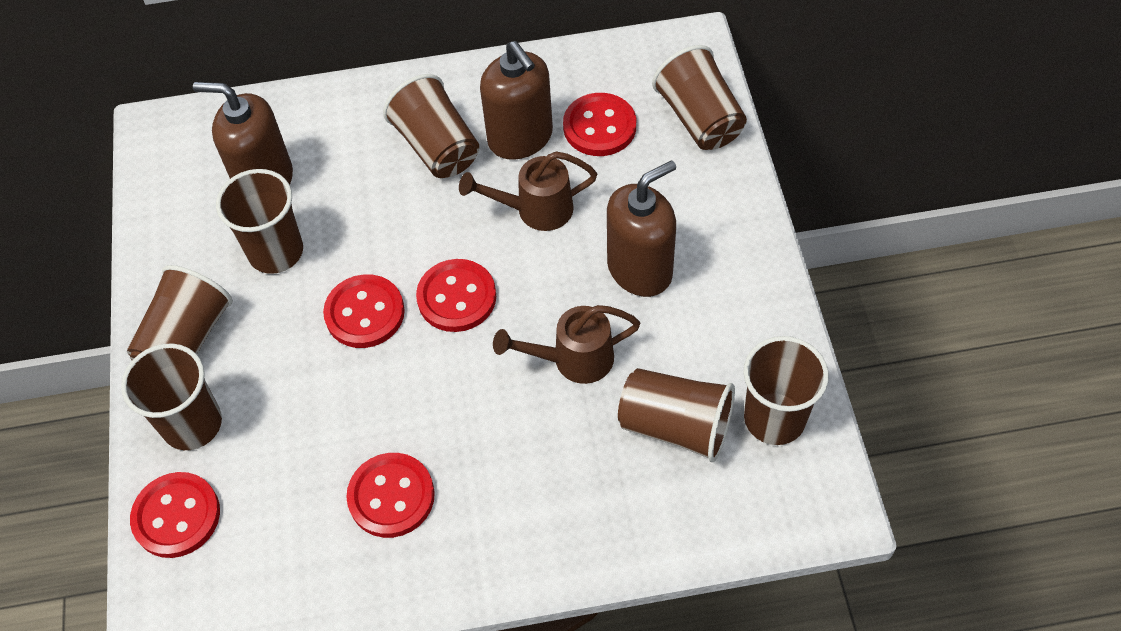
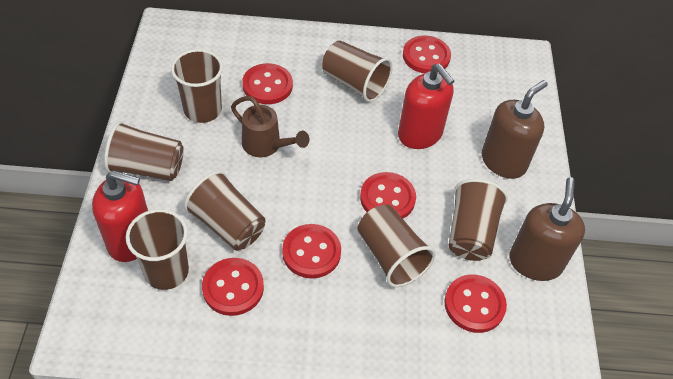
brown soap dispenser: [193,82,293,185] [480,41,553,160] [607,160,676,297] = 3 -> [482,80,548,179] [509,177,585,281] = 2
brown watering can: [459,151,597,231] [493,305,641,384] = 2 -> [231,96,309,157] = 1
red button: [130,472,220,558] [323,274,405,348] [346,453,435,538] [416,259,496,332] [563,93,636,156] = 5 -> [202,258,264,316] [242,63,293,104] [282,224,341,279] [360,172,416,219] [403,36,451,73] [444,274,507,333] = 6
red soap dispenser: none = 0 -> [92,171,148,262] [398,64,454,149] = 2

